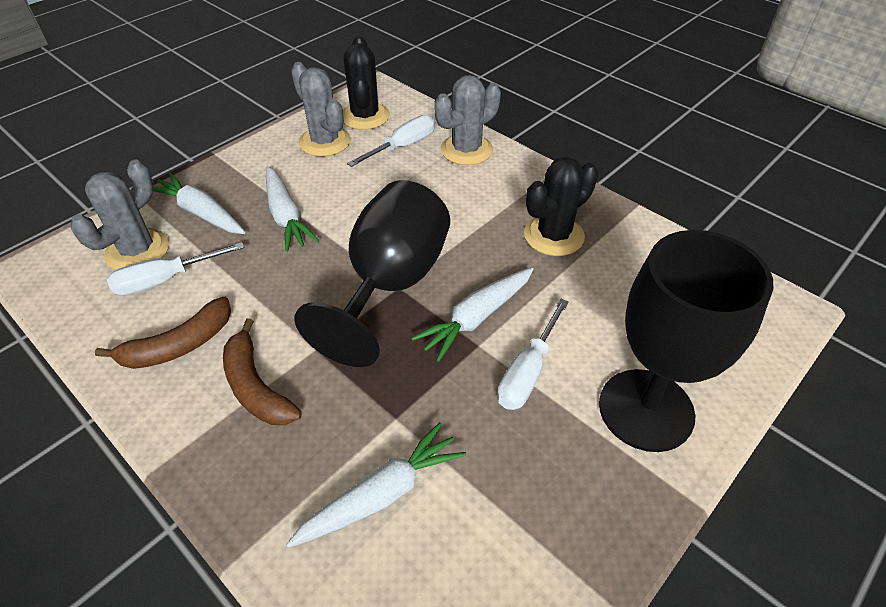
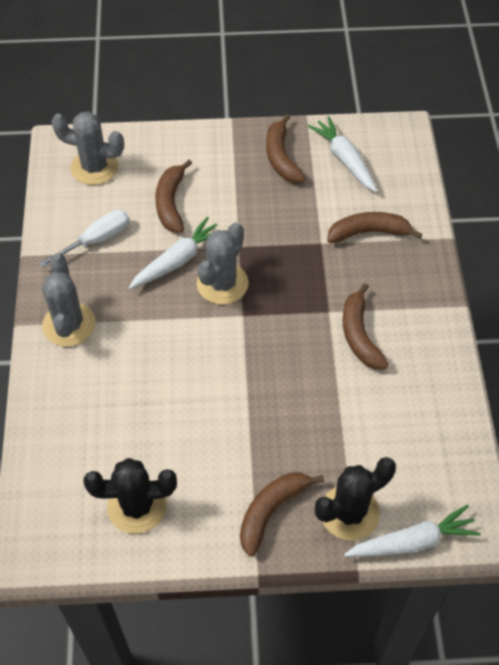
black goblet: [294,180,450,367] [599,230,774,452] = 2 -> none = 0
brown banana: [95,297,231,369] [223,318,302,425] = 2 -> [155,160,192,233] [240,473,324,557] [266,114,305,183] [327,212,422,243] [343,283,389,370] = 5
white carrot: [153,172,246,234] [266,166,319,252] [286,422,466,548] [412,267,534,362] = 4 -> [129,216,217,289] [308,116,377,192] [344,505,481,557] = 3
white screwdriver: [107,242,245,295] [347,115,435,167] [497,299,569,410] = 3 -> [38,210,130,268] = 1

